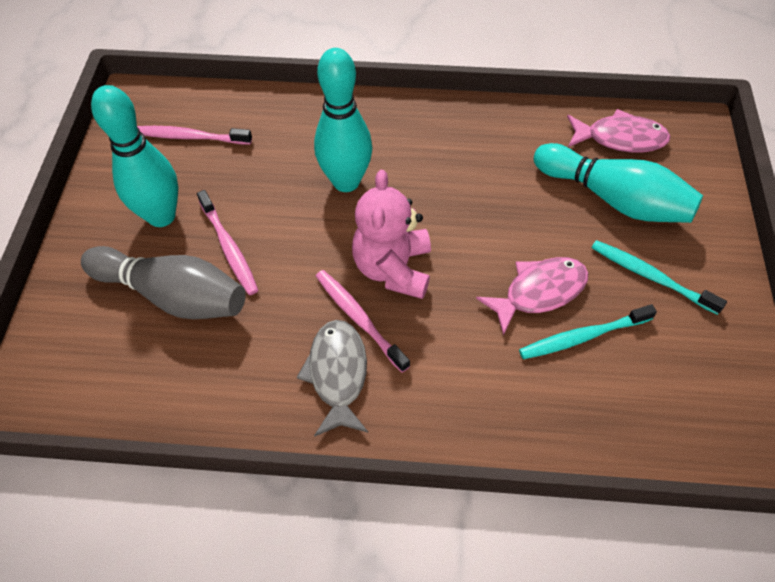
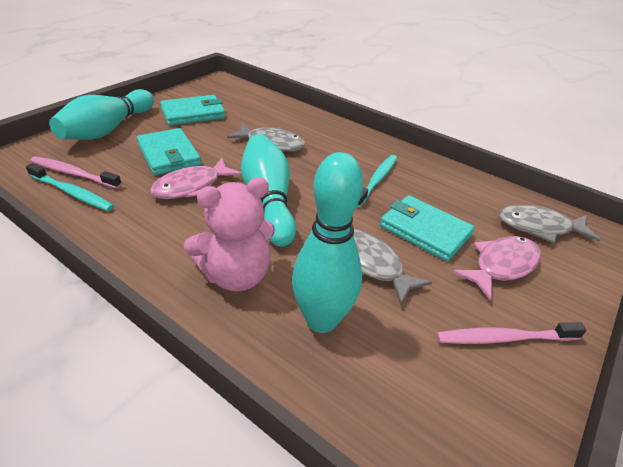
grey bowling pin: [81,246,246,319] = 1 -> none = 0
grey fish: [297,320,368,437] = 1 -> [227,123,305,152] [353,229,432,305] [499,205,600,243] = 3
pink toothbrush: [137,126,252,145] [197,190,258,295] [316,270,410,373] = 3 -> [30,156,122,189] [437,322,586,344] = 2
turquoise wallet: none = 0 -> [137,128,201,175] [160,95,225,126] [380,195,474,261] = 3

